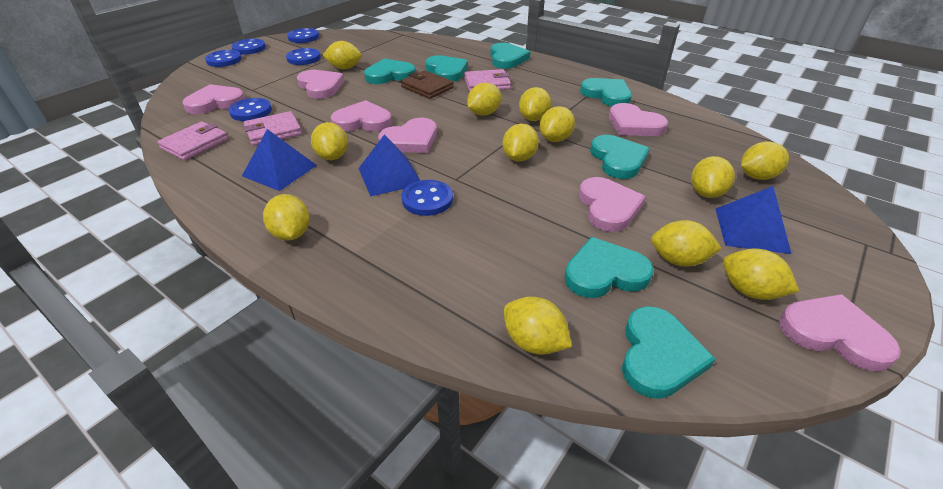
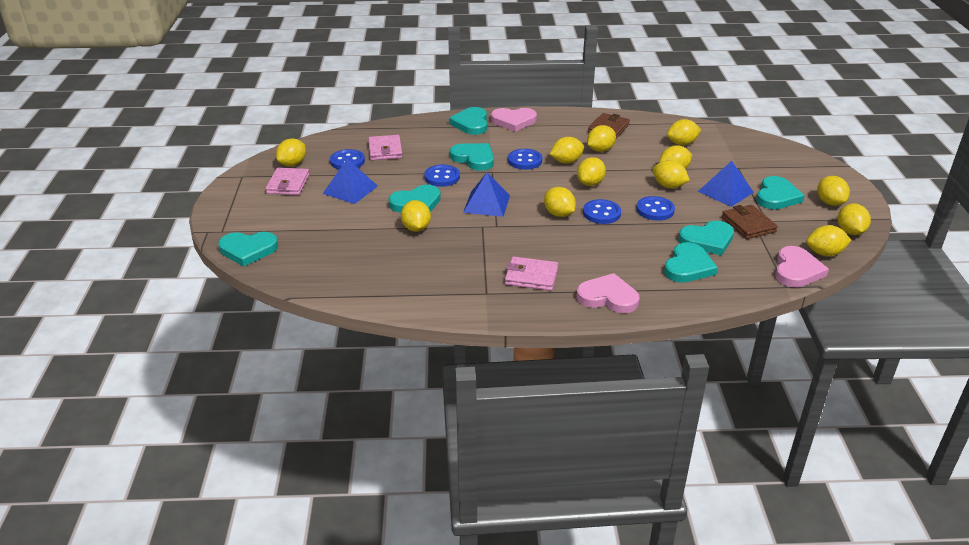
blue button: [205,50,242,67] [229,98,272,121] [231,39,266,55] [286,48,321,65] [287,28,319,43] [402,180,453,216] = 6 -> [330,149,365,169] [424,165,460,187] [508,149,542,170] [583,199,621,224] [636,196,675,221] = 5
brown wallet: [401,70,454,99] = 1 -> [588,113,630,139] [722,205,778,239] = 2
pink heart: [182,84,245,114] [297,70,344,99] [331,100,392,132] [378,118,437,153] [579,177,646,232] [609,103,668,136] [779,294,901,372] = 7 -> [491,108,537,132] [576,273,640,313] [775,246,829,287] = 3

